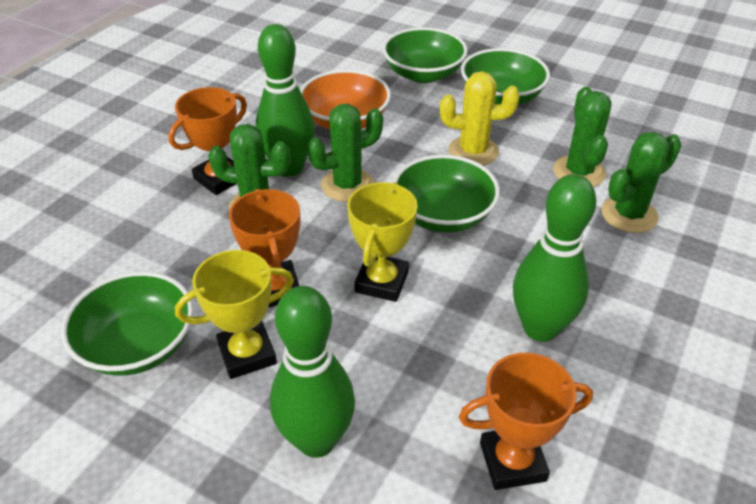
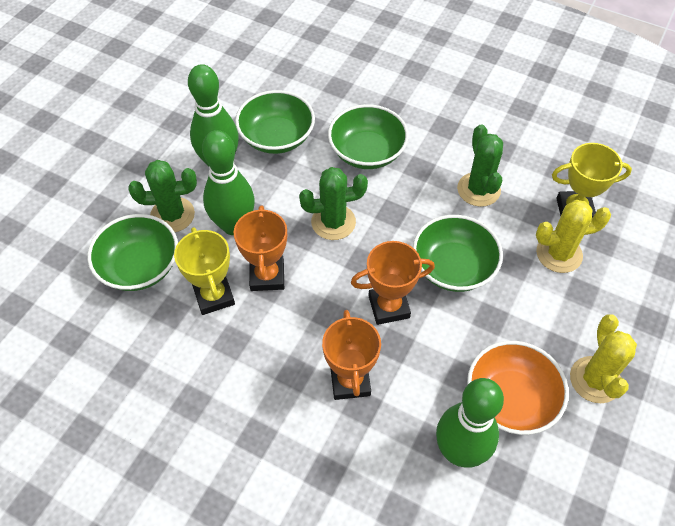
green cactus: [208,124,290,211] [307,104,383,202] [553,87,612,187] [601,132,681,233] = 4 -> [128,160,197,232] [299,167,368,240] [457,124,503,207] = 3
yellow cactus: [440,71,520,166] = 1 -> [536,200,611,273] [570,315,637,403] = 2

